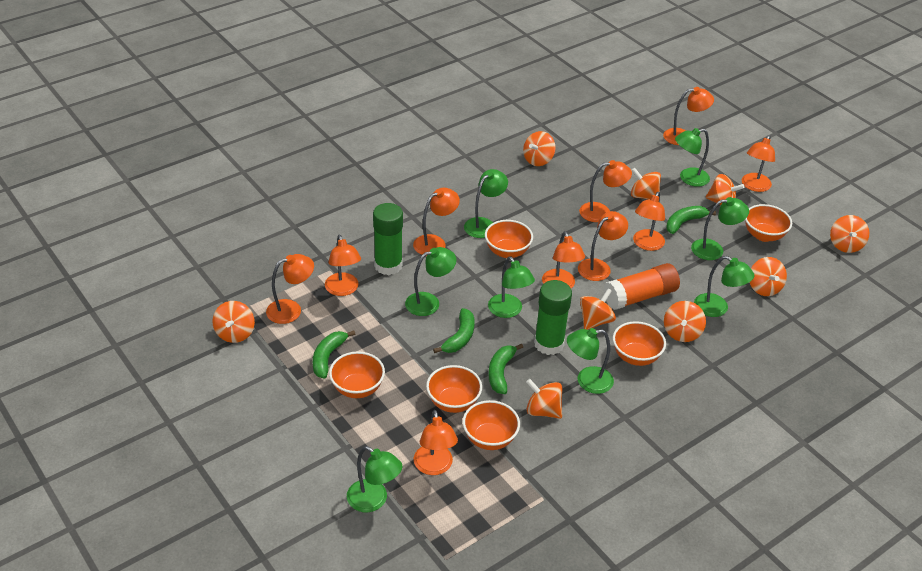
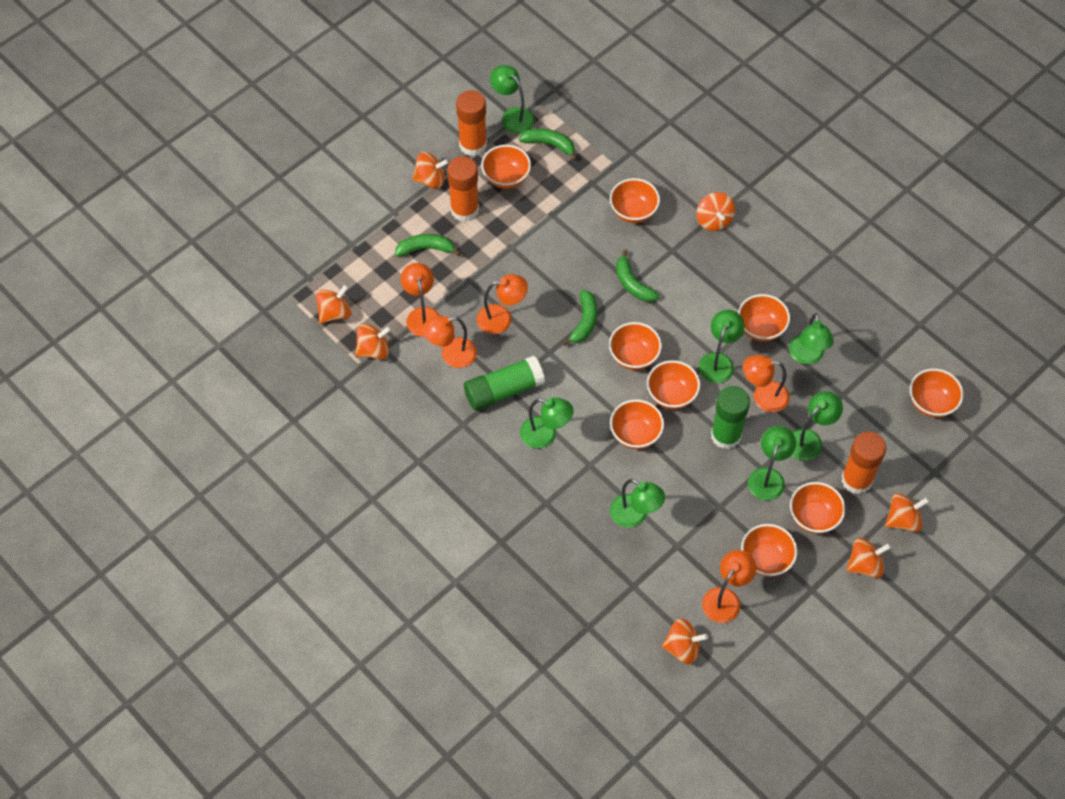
green lamp: [347,446,403,512] [405,247,456,316] [464,169,508,238] [488,256,535,318] [567,328,614,394] [675,128,710,187] [691,197,749,260] [694,256,755,317] = 8 -> [490,65,534,133] [520,398,573,449] [610,479,665,527] [699,310,745,383] [748,426,796,500] [789,313,834,364] [792,391,843,461] = 7
orange bowl: [329,351,385,398] [426,365,482,413] [462,400,520,450] [485,220,533,258] [613,321,666,366] [745,204,792,242] = 6 -> [481,145,531,189] [609,322,662,370] [610,178,660,223] [610,399,664,449] [647,360,700,409] [738,294,790,342] [741,524,797,577] [790,482,846,534] [910,368,964,418] = 9
orange glue stick: [604,263,680,310] = 1 -> [447,156,479,222] [456,90,487,156] [841,431,886,494] = 3
orange lamp: [266,254,314,324] [325,235,361,296] [413,188,460,256] [414,410,458,475] [542,231,585,288] [578,211,628,281] [579,160,632,222] [633,192,665,251] [663,87,714,145] [742,135,775,192] = 10 -> [401,263,440,337] [422,316,477,368] [477,274,528,334] [702,550,756,623] [743,355,790,412] = 5
orange spinning top: [212,301,255,343] [523,131,556,166] [526,379,563,419] [580,288,616,330] [631,168,661,200] [664,301,706,342] [706,174,745,206] [750,257,787,296] [830,215,869,253] = 9 -> [316,285,351,323] [355,324,391,359] [412,152,449,189] [662,619,708,664] [697,192,735,231] [846,538,891,578] [885,493,929,532] = 7

